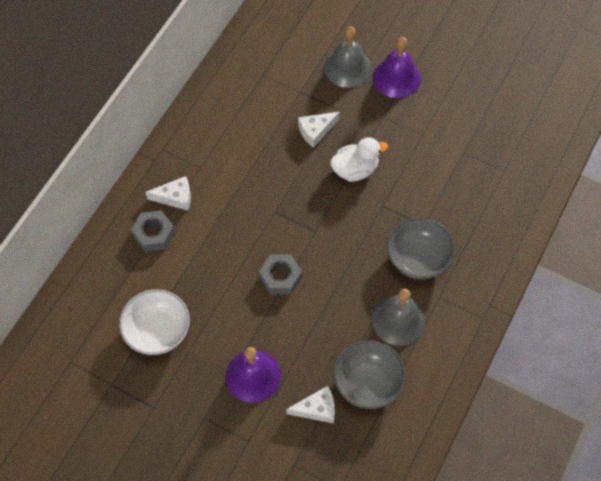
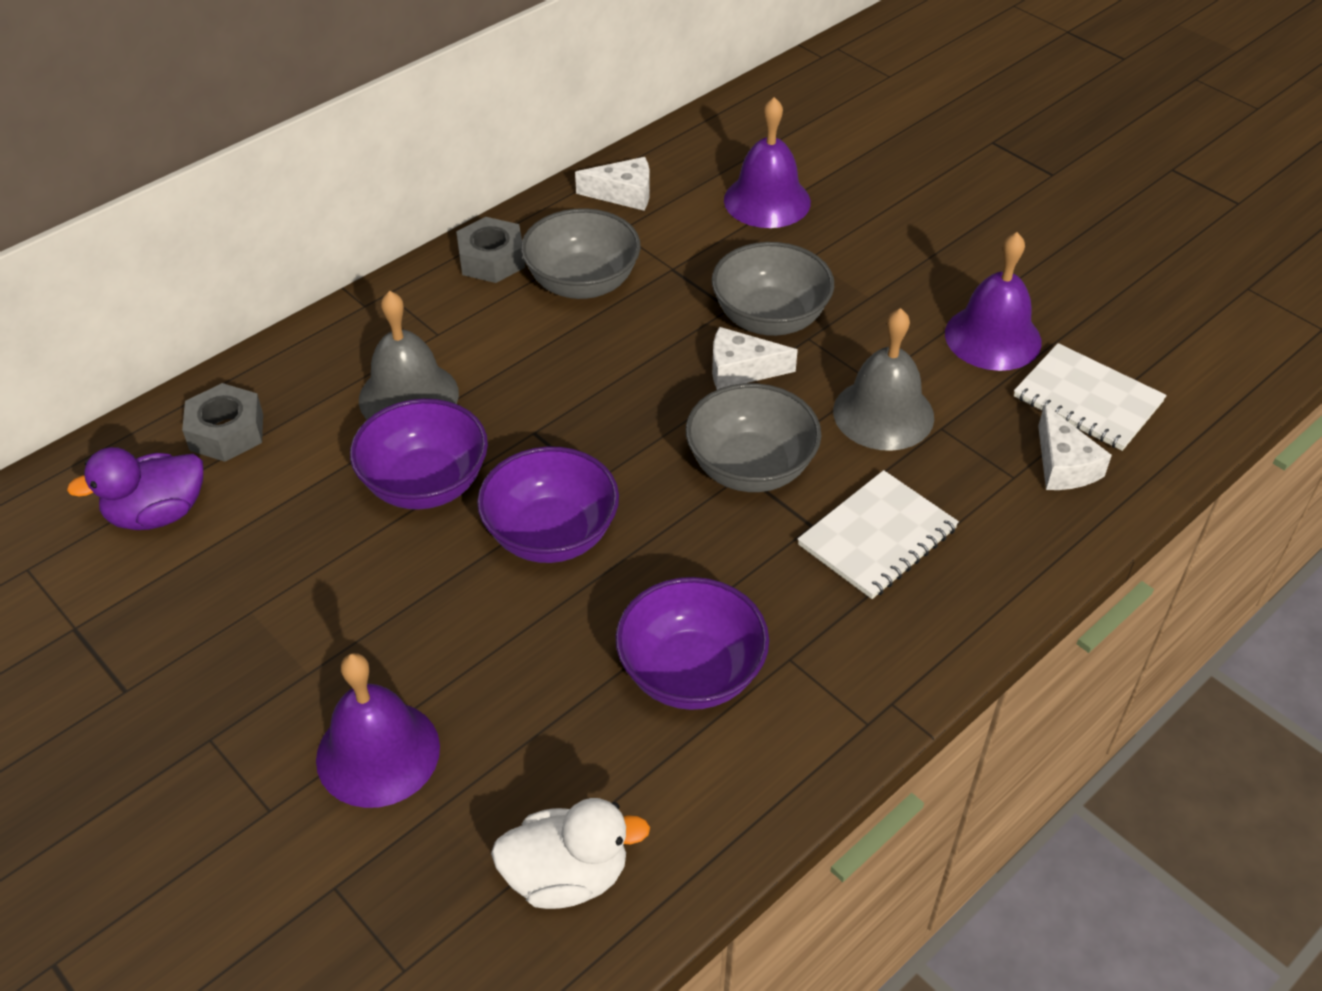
grey bowl: [333,340,406,409] [387,217,455,280] = 2 -> [521,208,641,299] [686,383,821,492] [712,242,834,336] = 3
purple bell: [226,347,281,403] [373,37,421,98] = 2 -> [316,653,440,808] [724,97,811,228] [945,232,1042,371] = 3
purple bowl: none = 0 -> [350,399,488,510] [477,446,619,563] [616,577,769,710] = 3
purple duck: none = 0 -> [67,447,203,530] = 1
white bowl: [119,289,190,355] = 1 -> none = 0
white notebook: none = 0 -> [798,470,959,599] [1014,343,1167,451] = 2

